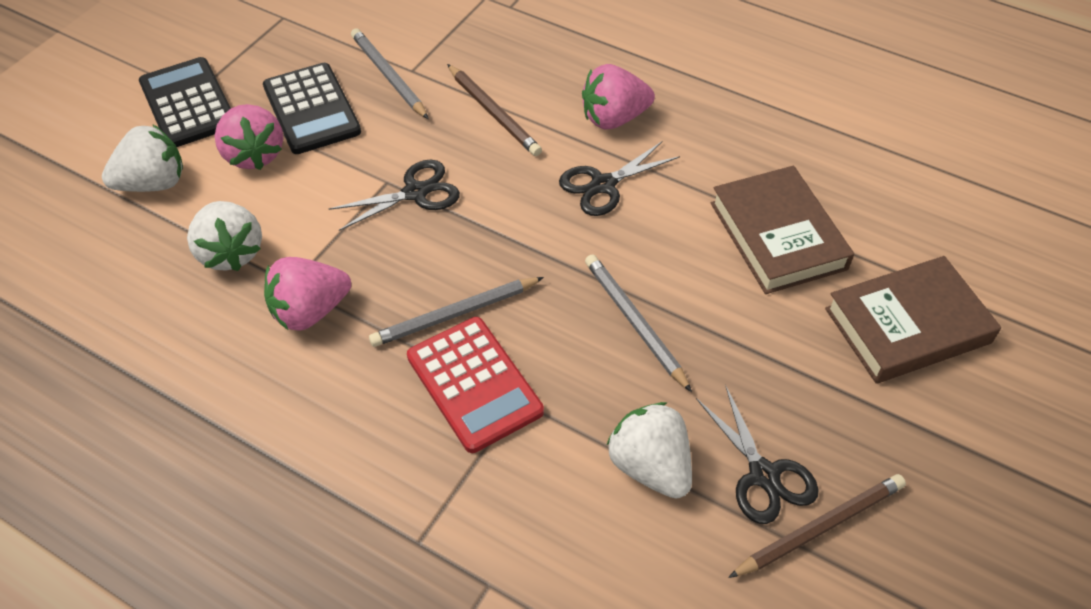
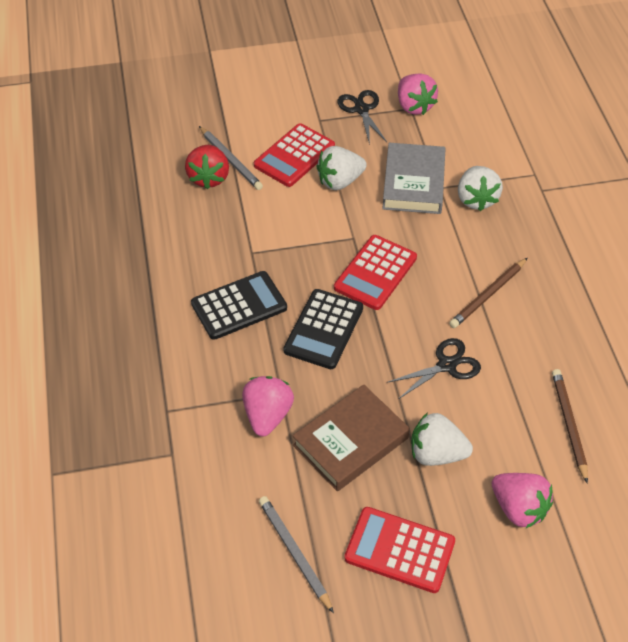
black scissors: [329,160,460,231] [559,141,680,216] [696,385,819,524] = 3 -> [337,90,387,145] [387,338,481,399] = 2
brown book: [711,166,854,294] [825,256,1001,384] = 2 -> [292,385,410,491] = 1
grey book: none = 0 -> [382,143,446,214] = 1
grey pencil: [351,28,428,119] [369,277,544,347] [585,254,692,392] = 3 -> [199,126,263,190] [259,496,334,613] = 2
red calculator: [407,317,544,453] = 1 -> [254,123,335,187] [334,235,417,310] [344,507,455,593] = 3
red strawberry: none = 0 -> [185,145,229,189] = 1

